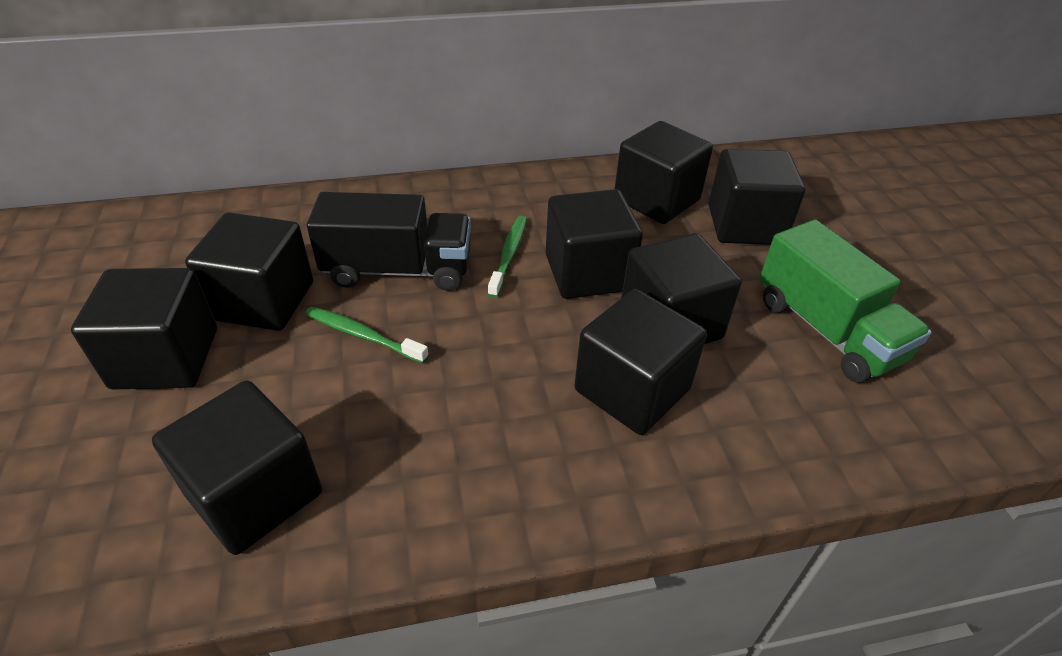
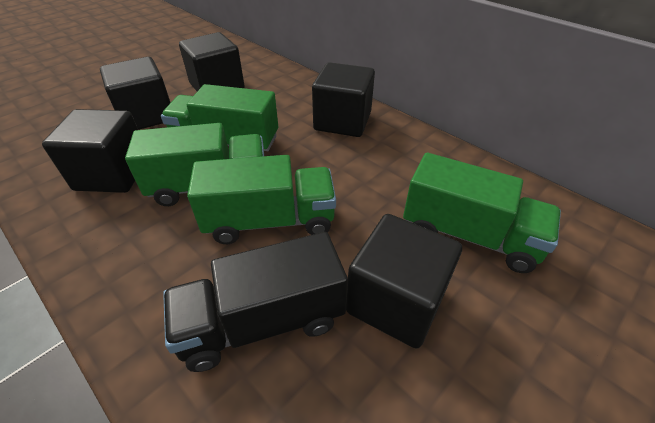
black cube: [71,268,217,389] [152,381,322,555] [185,212,313,331] [546,189,643,299] [575,289,707,435] [615,121,713,224] [621,233,742,344] [708,149,805,245] = 8 -> [42,109,138,193] [100,57,171,130] [179,32,245,91] [312,62,375,137] [346,214,462,349] = 5
green toothbrush: [305,306,429,363] [488,216,527,298] = 2 -> none = 0
green truck: [759,220,931,383] = 1 -> [125,123,264,206] [161,84,278,151] [187,155,336,244] [403,153,561,273] = 4

